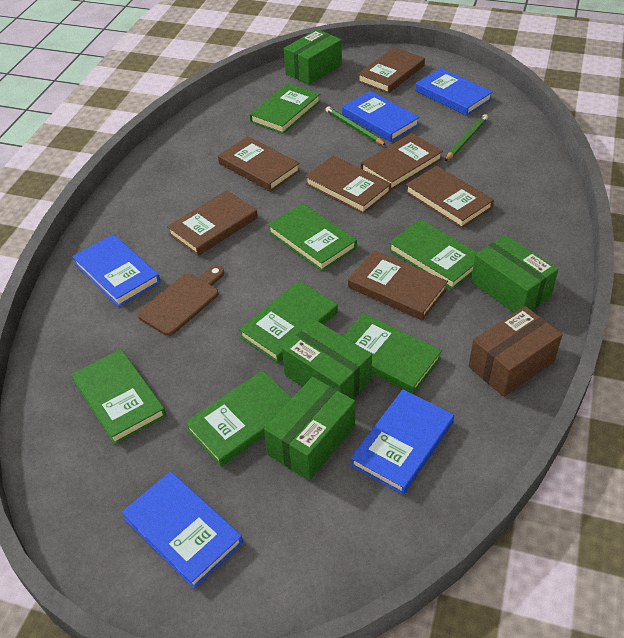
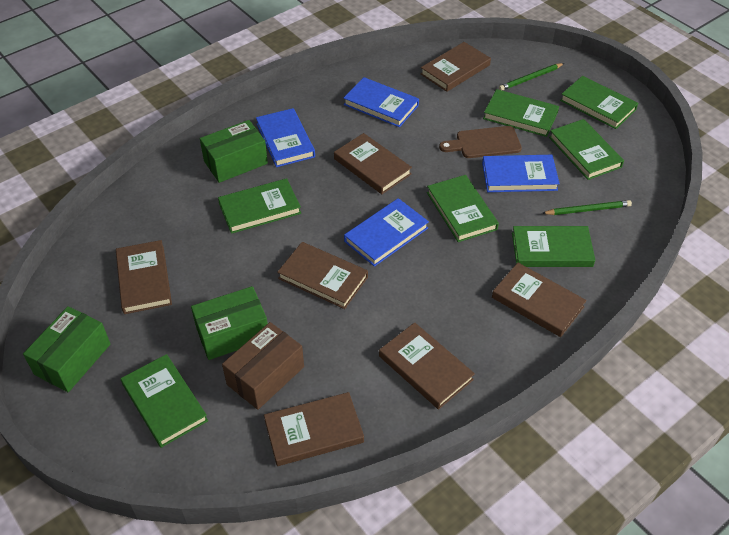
blue book: [72,234,160,307] [121,472,243,589] [342,91,420,142] [351,389,454,495] [415,68,493,116] = 5 -> [256,108,315,167] [343,77,419,127] [344,198,429,267] [482,155,560,192] = 4
green box: [264,377,355,481] [282,320,372,399] [284,29,342,85] [471,235,558,313] = 4 -> [23,306,110,392] [191,286,268,360] [200,120,268,183] = 3

